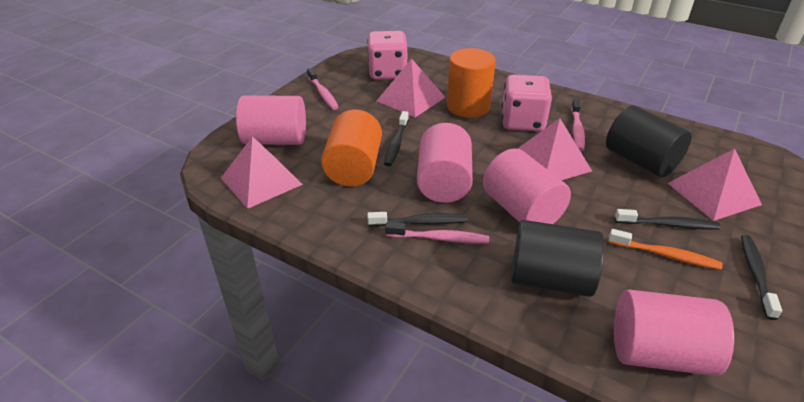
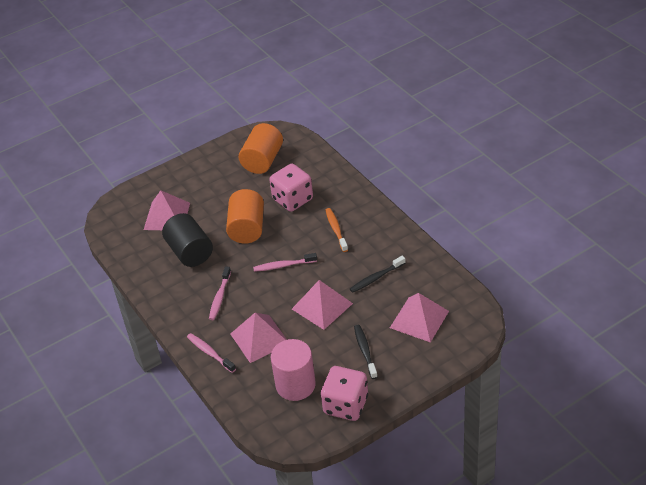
black cylinder: [511,220,604,297] [606,106,692,177] = 2 -> [162,213,213,267] = 1
black toothbrush: [367,212,468,227] [384,111,409,166] [615,209,721,230] [741,235,782,320] = 4 -> [350,256,406,293] [354,325,378,379] = 2
pink cylinder: [236,95,306,145] [417,123,473,203] [483,148,571,224] [614,290,734,376] = 4 -> [271,339,316,401] = 1

